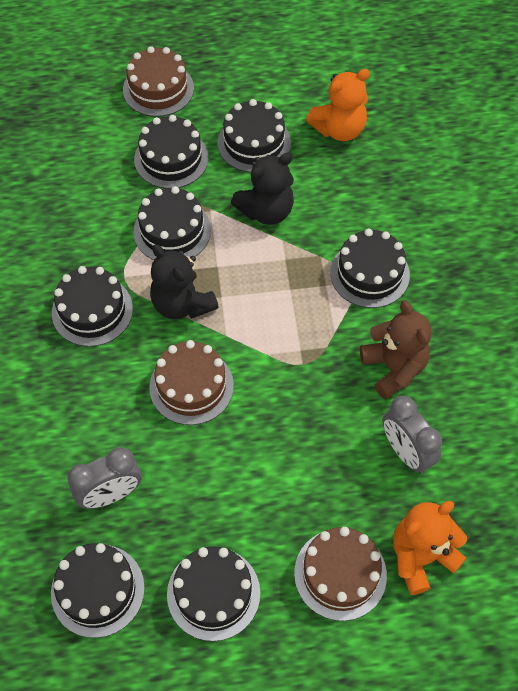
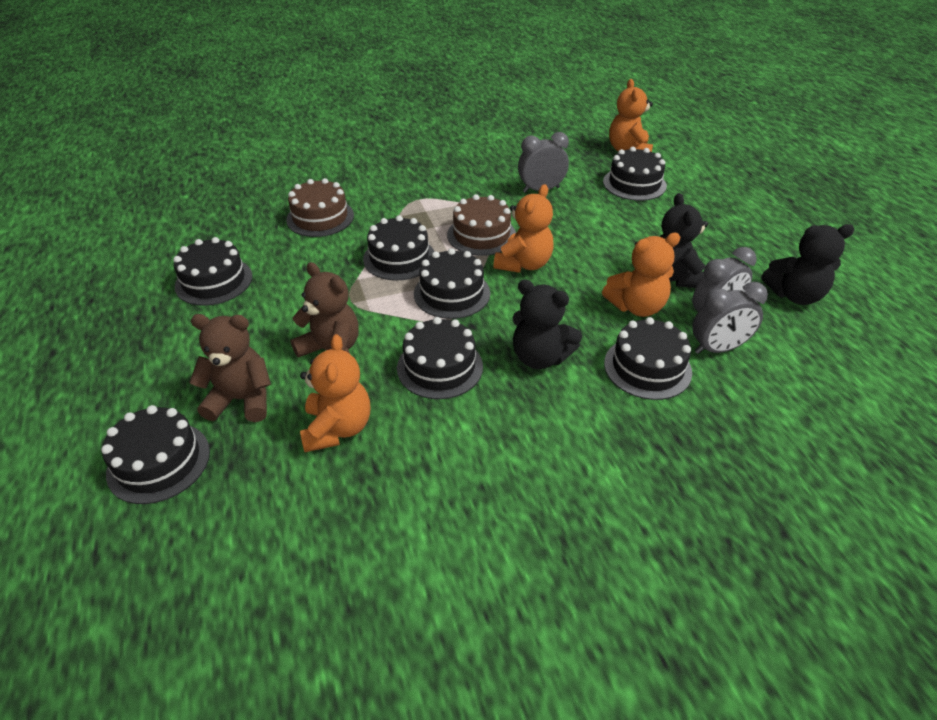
black teddy bear: [150,244,219,320] [231,152,294,225] = 2 -> [513,280,582,369] [660,193,708,288] [761,224,854,305] = 3
brown cake: [123,46,194,117] [149,340,234,425] [294,527,387,621] = 3 -> [286,178,354,237] [447,194,516,256] = 2
brown teddy bear: [360,300,431,400] = 1 -> [189,314,271,422] [290,262,359,358] = 2
grey clock: [67,447,141,509] [383,396,442,473] = 2 -> [518,132,569,193] [692,247,756,311] [692,282,768,354] = 3
orange teddy bear: [306,69,370,141] [393,501,467,595] = 2 -> [300,334,370,452] [493,184,554,273] [602,233,681,317] [609,79,653,152] = 4

